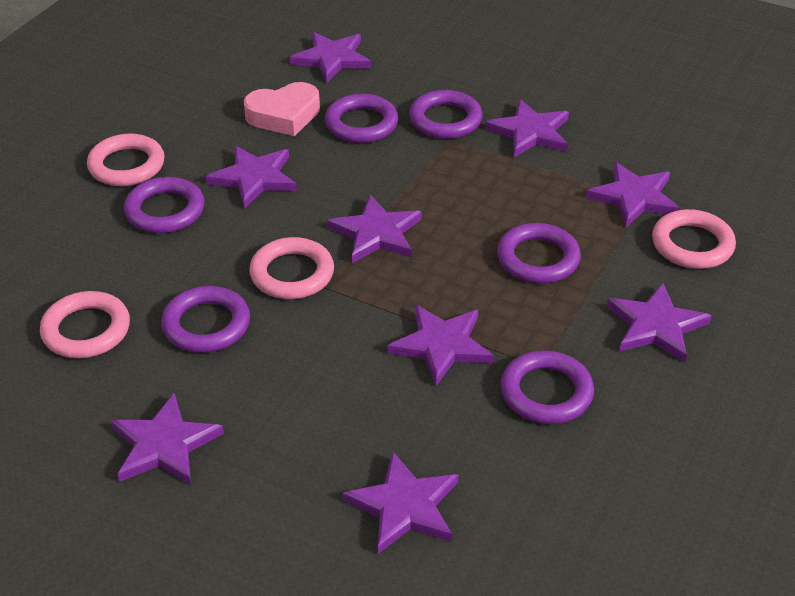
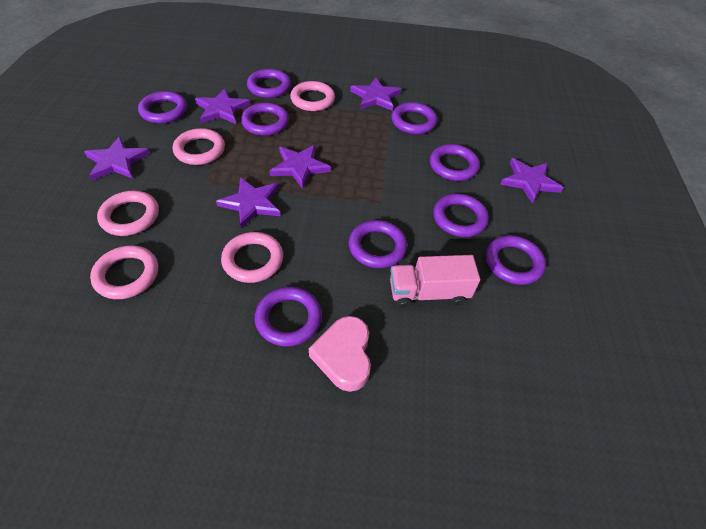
pink ring: [40,291,130,358] [87,134,165,186] [249,237,334,299] [652,209,736,269] = 4 -> [90,245,158,299] [97,191,159,236] [173,128,225,165] [221,232,283,283] [290,81,335,111] = 5
pink truck: none = 0 -> [390,255,480,308] = 1
purple ring: [124,177,205,233] [161,286,250,353] [325,94,398,143] [409,90,482,139] [497,223,581,284] [500,350,594,424] = 6 -> [138,91,187,124] [241,103,289,136] [247,69,291,98] [255,287,322,347] [349,220,407,268] [391,102,437,134] [430,144,480,181] [433,194,489,237] [486,235,546,285] = 9
purple star: [111,393,224,485] [206,146,297,208] [290,32,371,83] [327,195,422,263] [343,452,458,554] [387,305,494,386] [485,99,569,157] [586,162,680,227] [607,283,711,363] = 9 -> [84,136,150,180] [195,88,250,124] [216,177,281,229] [270,145,331,189] [350,77,401,111] [501,158,563,204] = 6

